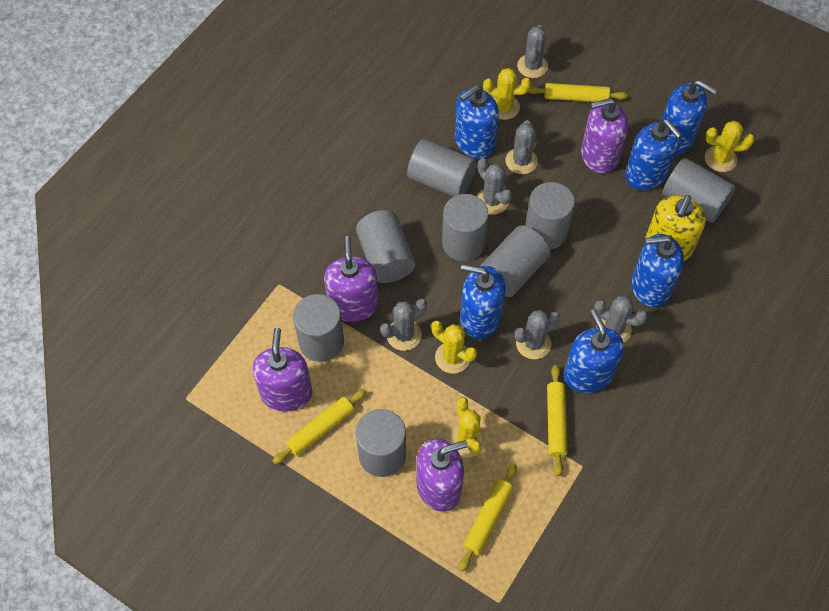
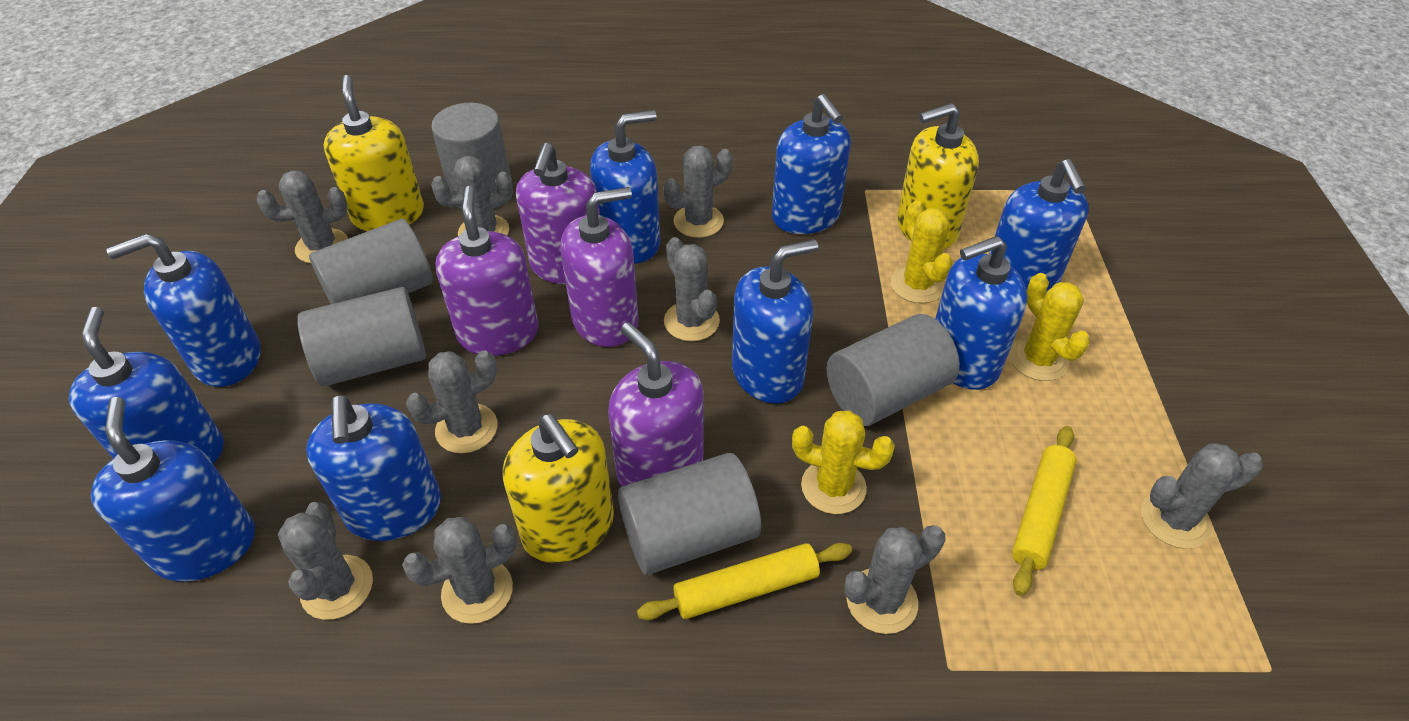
blue soap dispenser: [455,85,499,159] [460,264,505,339] [564,309,624,393] [625,119,682,191] [631,234,684,308] [661,80,717,155] = 6 -> [69,307,224,464] [91,397,255,582] [106,234,260,387] [306,395,441,541] [590,110,660,264] [732,239,818,404] [772,94,851,234] [935,236,1028,390] [989,159,1089,293] = 9
grey cactus: [380,299,427,351] [477,158,512,215] [506,120,538,174] [515,310,560,359] [517,25,548,78] [594,296,648,343] = 6 -> [257,170,348,264] [278,502,373,620] [402,517,517,624] [406,350,498,453] [431,156,513,236] [664,146,733,238] [664,237,720,341] [844,525,945,634] [1141,443,1263,549] = 9
grey cylinder: [293,294,344,362] [356,210,415,283] [356,409,406,477] [407,139,476,197] [442,194,488,261] [480,225,551,297] [525,182,575,249] [662,158,735,223] = 8 -> [297,287,426,386] [309,219,433,304] [431,103,511,209] [618,453,761,575] [827,314,960,426] = 5
yellow cactus: [431,321,477,374] [449,397,486,458] [483,68,531,120] [705,121,754,172] = 4 -> [792,410,895,514] [891,201,953,303] [1009,273,1090,381] = 3
yellow rolling pin: [273,389,367,464] [459,464,517,572] [528,83,628,102] [547,365,567,476] = 4 -> [637,543,852,620] [1012,426,1077,596] = 2
yellow soap dispenser: [646,195,706,261] = 1 -> [324,75,424,231] [503,414,614,563] [897,103,979,249] = 3

